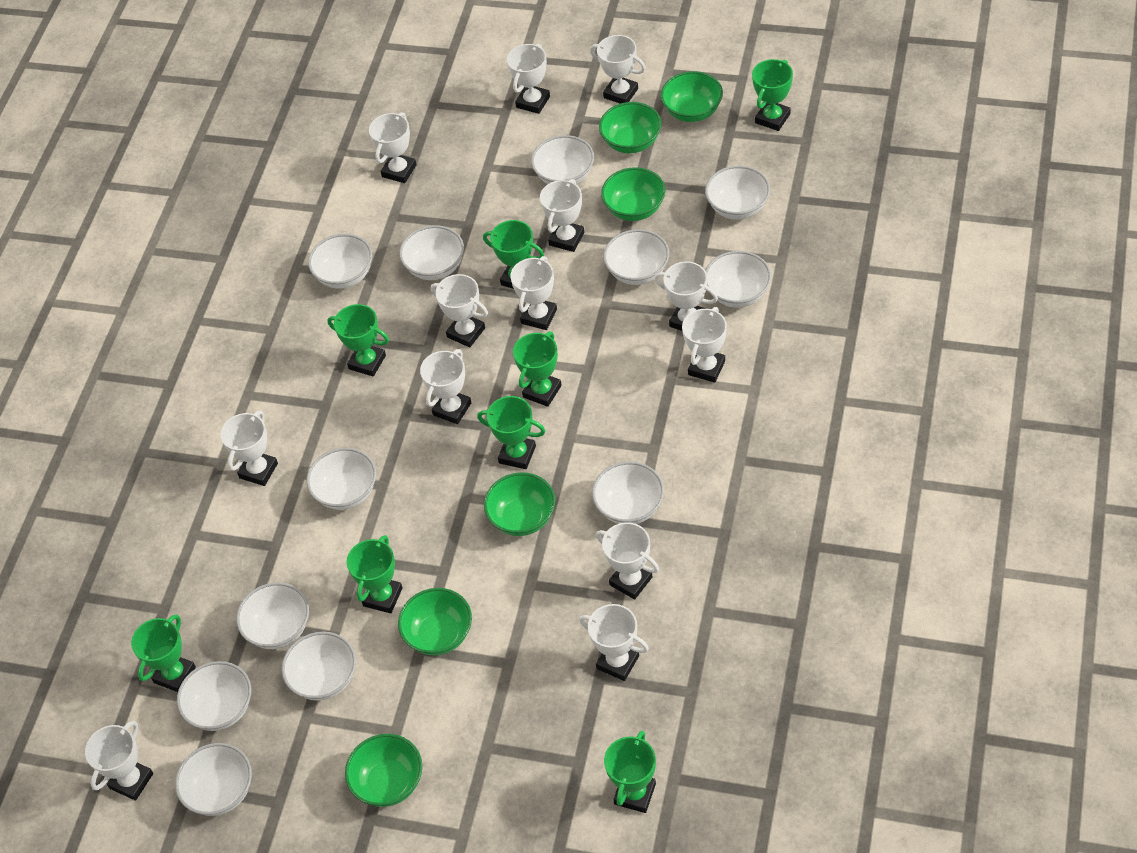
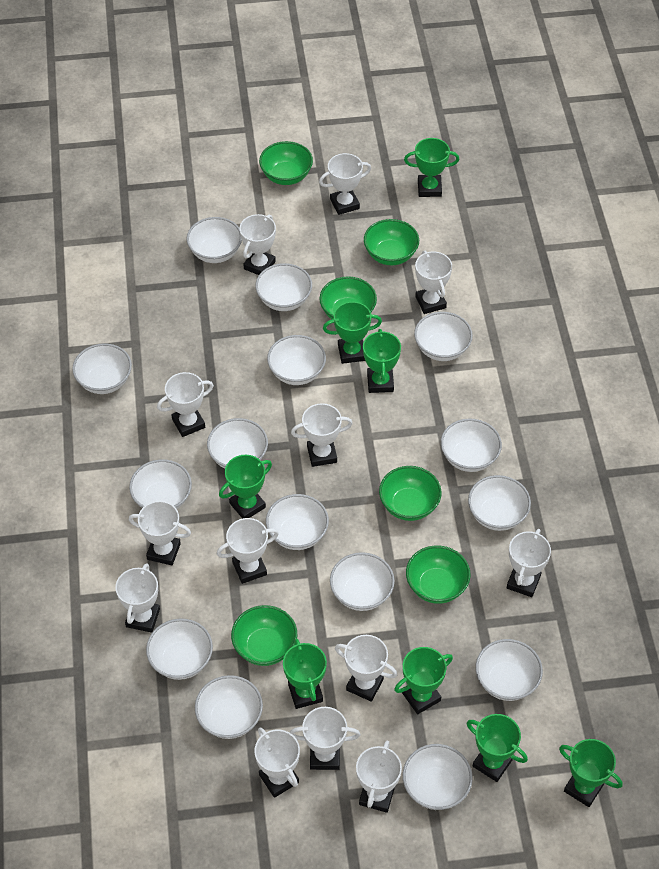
white bowl: [175,743,252,816] [177,661,251,731] [236,582,309,649] [282,632,356,701] [306,448,376,510] [308,234,372,289] [399,225,464,280] [531,135,594,184] [592,461,664,524] [603,229,669,285] [705,166,770,220] [705,251,771,308] = 12 -> [72,343,132,394] [129,459,192,509] [146,619,213,680] [187,217,242,263] [195,675,263,739] [207,418,268,469] [255,263,312,311] [266,494,329,550] [267,335,326,385] [330,552,395,611] [403,744,473,810] [414,312,473,361] [441,419,502,472] [468,475,531,531] [476,639,543,701] = 15

